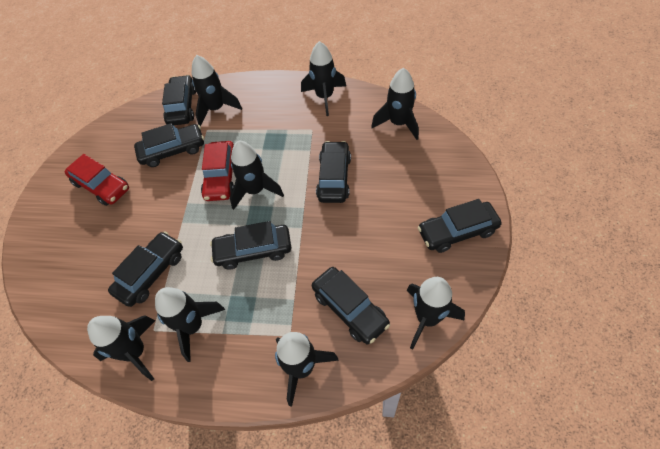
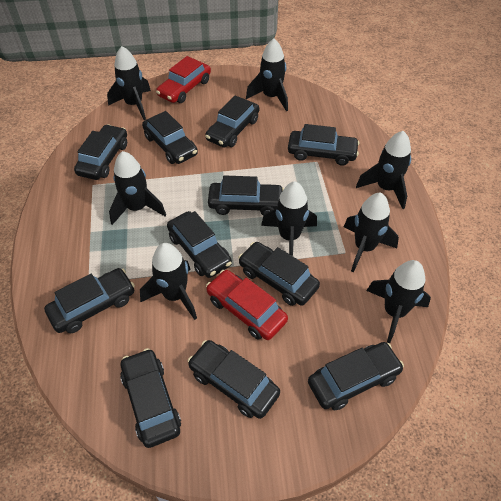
black car: [108,231,183,307] [134,123,204,167] [162,75,196,125] [210,221,291,270] [312,267,390,345] [316,141,351,203] [418,199,502,253] = 7 -> [44,268,135,333] [74,124,127,180] [120,348,181,448] [142,111,198,164] [167,211,232,278] [188,340,280,419] [205,95,259,148] [208,175,284,216] [238,242,320,306] [288,124,359,166] [308,342,404,410] = 11

